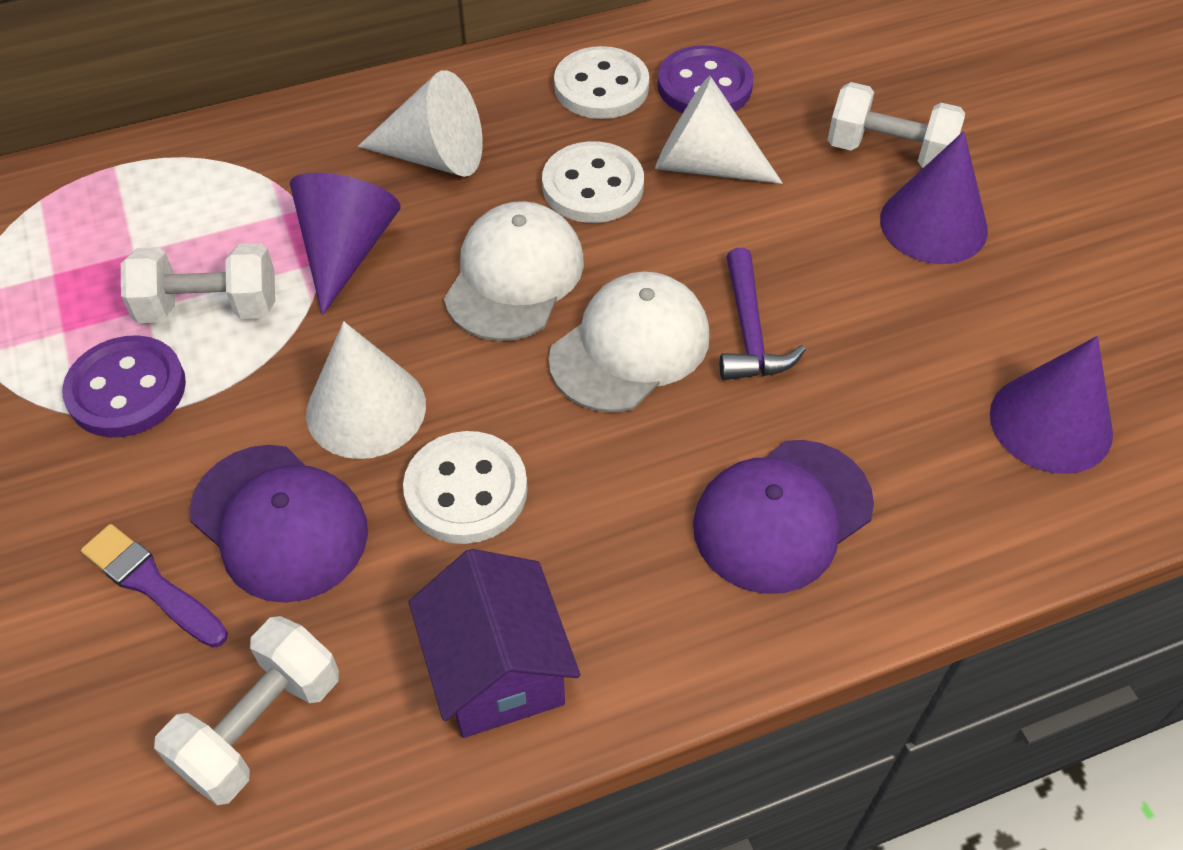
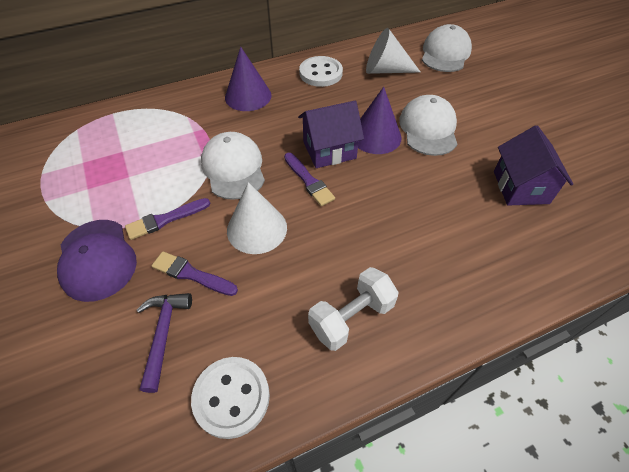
purple brush: [81,524,228,647] = 1 -> [125,198,211,240] [152,251,238,296] [284,153,335,206] = 3
purple button: [62,335,186,437] [658,45,753,113] = 2 -> none = 0
purple cap: [190,445,368,603] [693,440,874,594] = 2 -> [57,220,137,302] = 1
purple cone: [290,173,401,316] [880,131,988,264] [990,336,1113,474] = 3 -> [225,46,271,111] [358,87,402,154] = 2
purple house: [409,549,580,738] = 1 -> [298,101,364,168] [494,125,573,206] = 2
white button: [403,431,527,544] [542,141,644,223] [554,46,649,119] = 3 -> [191,357,270,439] [299,56,343,87] = 2
white cap: [444,201,584,341] [548,272,710,413] = 2 -> [201,132,265,200] [399,95,457,156] [422,24,472,72] = 3
white cone: [306,321,426,459] [358,70,483,177] [655,76,783,184] = 3 -> [227,182,287,254] [366,28,420,74] = 2
white dumbbell: [121,243,275,323] [154,616,339,805] [827,82,965,168] = 3 -> [308,267,399,351] = 1

